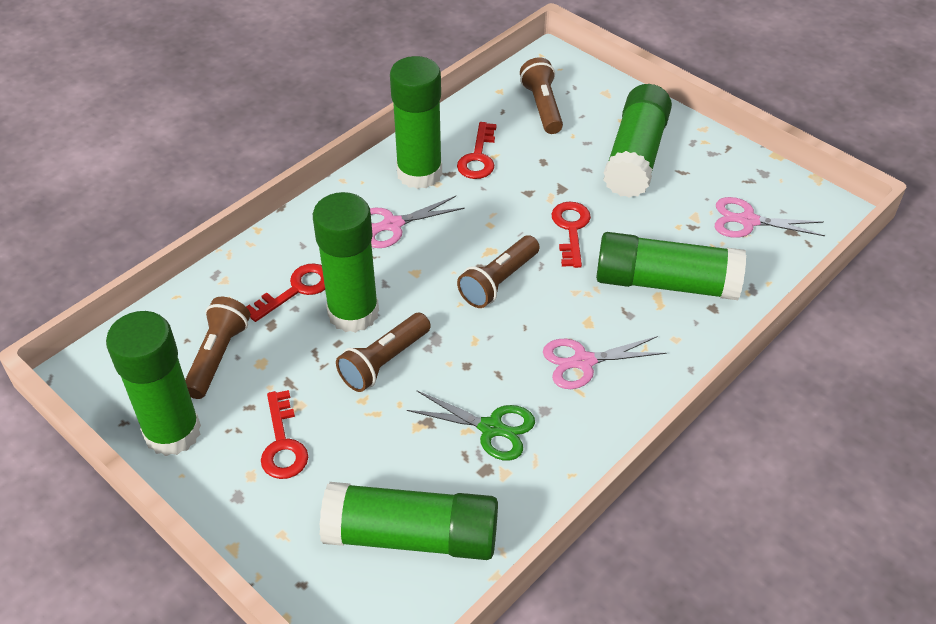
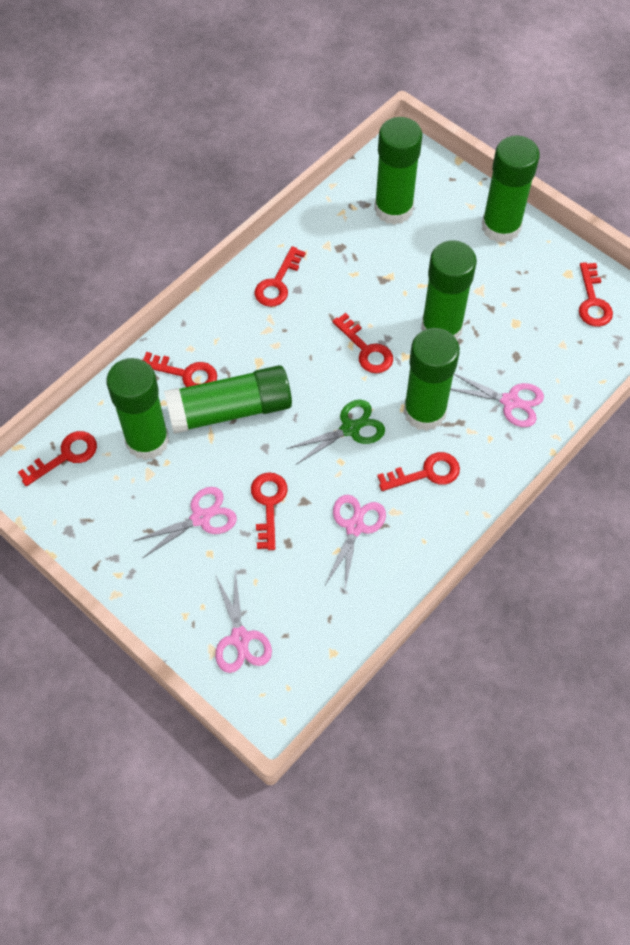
brown flashlight: [185,297,250,399] [336,313,431,392] [457,235,540,308] [520,58,563,134] = 4 -> none = 0
pink scissors: [370,196,465,248] [543,336,666,389] [715,197,825,238] = 3 -> [134,487,237,558] [215,571,272,673] [325,495,386,589] [450,373,544,427] = 4
red key: [246,264,325,322] [261,390,308,479] [457,122,497,179] [551,201,591,268] = 4 -> [18,431,97,486] [143,352,217,387] [251,472,288,550] [254,246,306,307] [332,313,393,373] [377,452,460,491] [579,262,613,327] = 7

